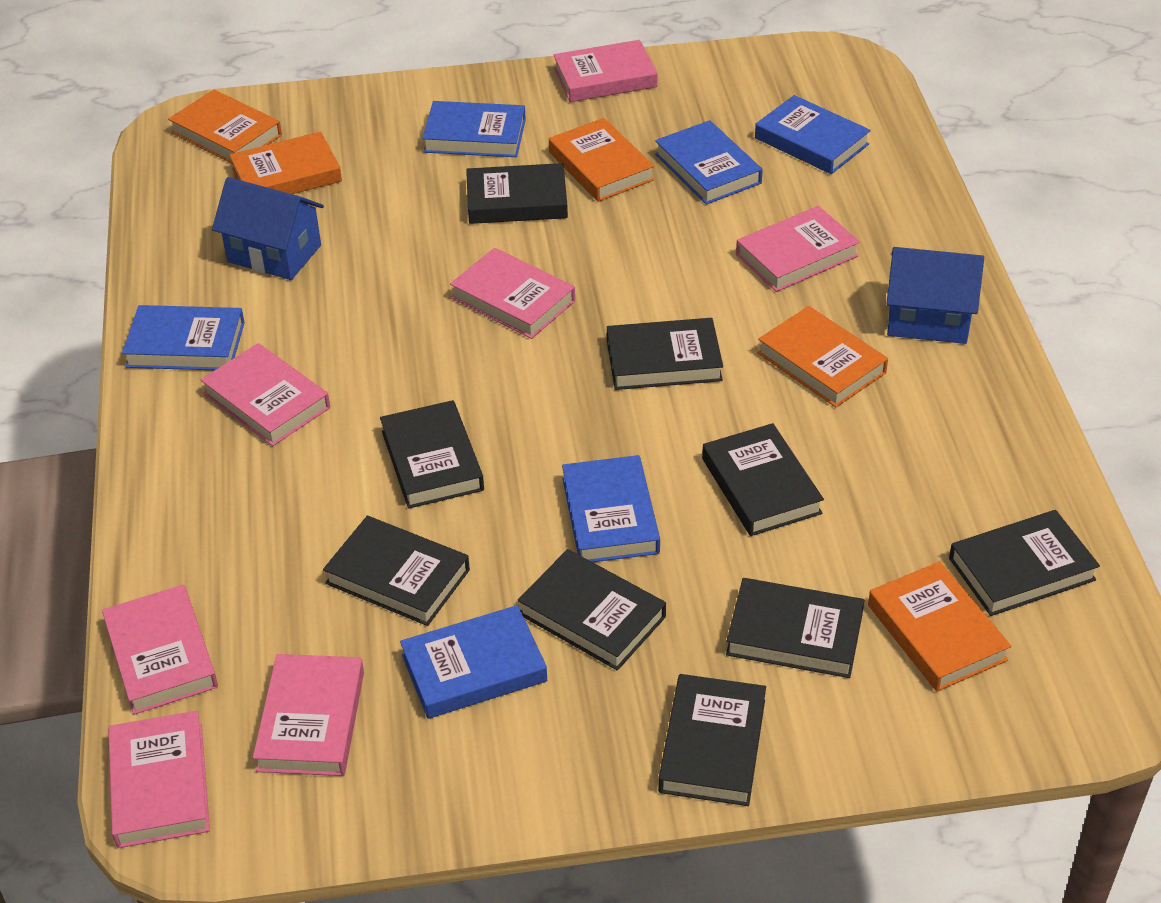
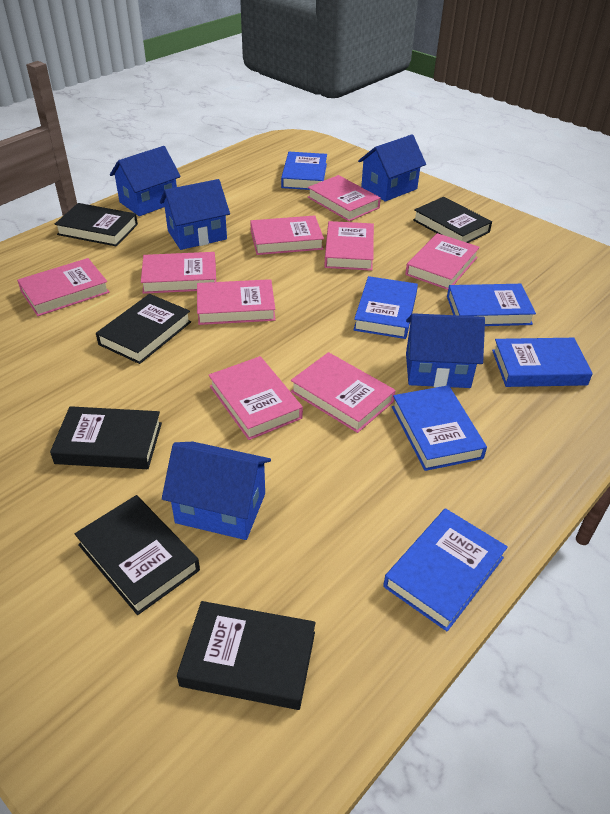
black book: [323,516,470,626] [380,400,484,509] [466,163,568,224] [518,549,666,670] [607,318,723,390] [658,674,766,806] [702,423,824,536] [726,578,864,678] [949,510,1100,616] = 9 -> [50,406,162,469] [55,203,138,247] [75,495,200,615] [96,294,191,364] [177,601,316,710] [413,197,492,243] = 6
blue house: [212,177,324,280] [886,247,984,344] = 2 -> [110,146,181,216] [160,179,230,250] [162,442,271,540] [358,134,426,202] [406,313,485,388] = 5
orange book: [168,89,282,164] [229,131,342,194] [549,118,654,202] [757,306,888,407] [868,561,1011,692] = 5 -> none = 0
pink book: [102,585,218,715] [108,711,210,848] [201,343,330,446] [253,654,364,776] [450,248,575,339] [554,40,657,102] [736,206,860,292] = 7 -> [17,258,110,316] [141,252,216,294] [197,279,276,325] [209,356,303,440] [250,216,324,255] [291,352,396,433] [308,175,381,221] [324,221,374,271] [405,233,480,290] = 9

